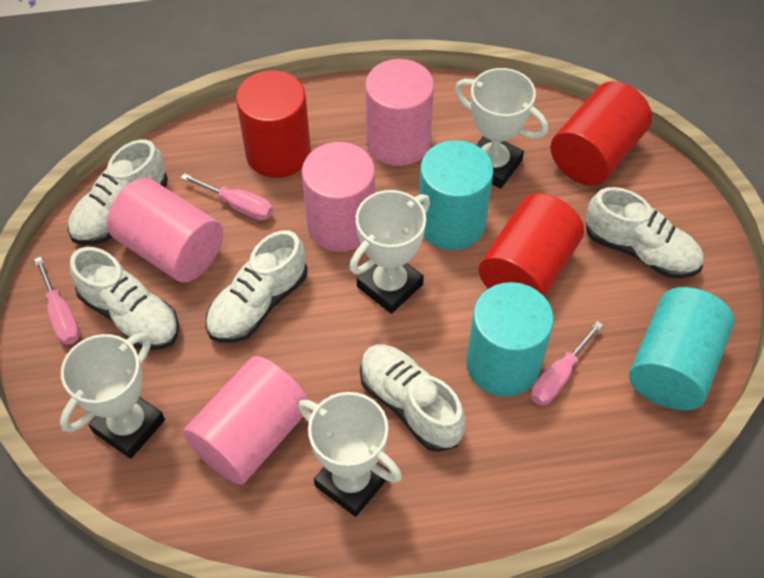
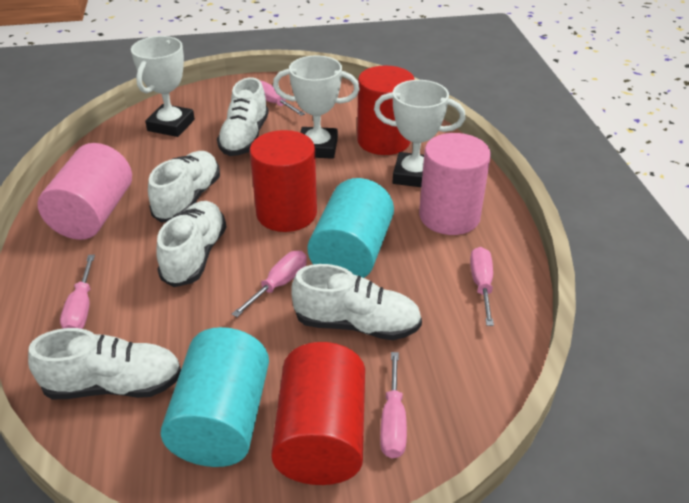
pink cylinder: [107,178,223,282] [183,356,309,485] [302,142,375,252] [365,59,434,166] = 4 -> [38,143,132,240] [419,133,491,235] = 2
pink screwdriver: [34,257,80,345] [181,173,273,220] [531,321,603,406] = 3 -> [60,255,95,329] [232,251,307,317] [261,81,305,116] [380,352,407,458] [470,247,494,326] = 5
turquoise cylinder: [419,140,494,250] [466,282,554,397] [629,287,734,411] = 3 -> [161,327,269,467] [307,178,394,278] = 2
white trophy: [60,332,165,459] [298,392,402,517] [350,190,430,314] [455,68,548,189] = 4 -> [131,36,195,137] [273,55,360,159] [374,80,465,187] = 3

